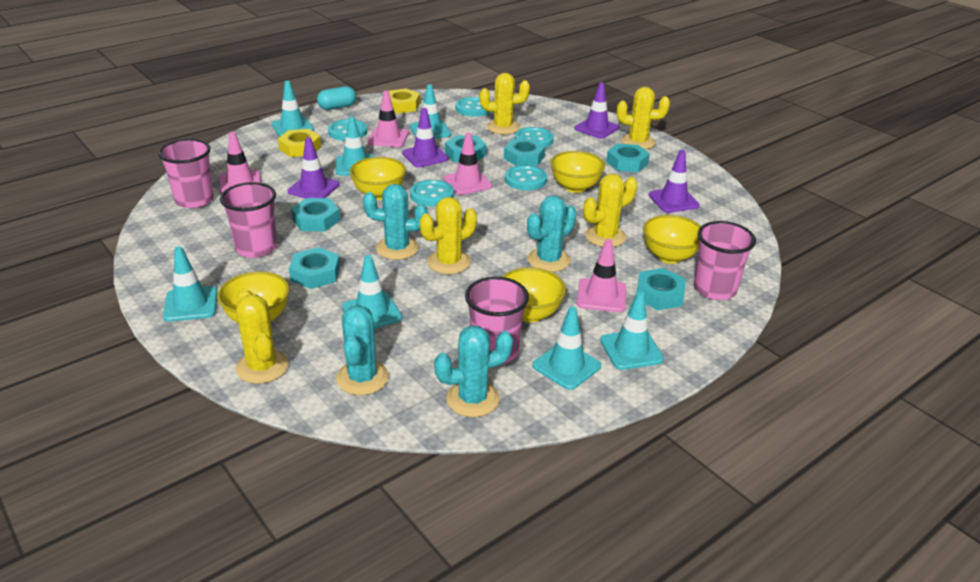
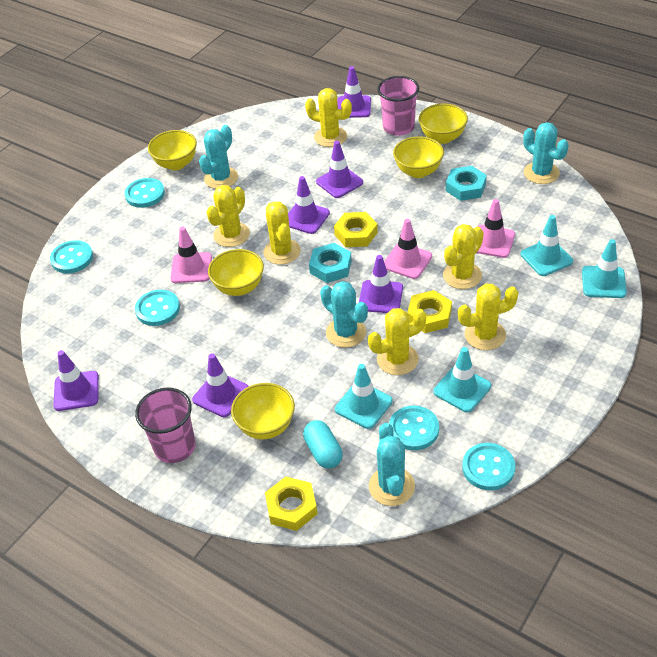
pink cup: [158,139,214,208] [220,182,277,258] [465,277,529,364] [694,221,756,300] = 4 -> [135,388,196,463] [377,76,419,136] = 2
pink traffic cone: [219,132,261,193] [367,91,409,147] [444,133,492,195] [577,239,626,312] = 4 -> [170,227,212,283] [384,219,432,279] [477,199,515,258] = 3
purple traffic cone: [287,137,340,198] [402,108,449,168] [575,82,619,139] [649,150,700,213] = 4 -> [53,350,99,411] [192,353,249,417] [288,176,330,234] [316,141,363,198] [337,66,371,118] [359,255,403,313] = 6
turquoise nut: [289,247,340,289] [291,198,340,232] [445,135,487,162] [504,139,545,166] [606,144,650,172] [636,268,686,310] = 6 -> [309,243,352,283] [446,166,487,201] = 2
turquoise traffic cone: [163,246,218,322] [271,80,314,136] [336,116,374,176] [342,255,402,329] [410,84,451,139] [532,306,601,390] [600,291,664,370] = 7 -> [335,364,393,429] [433,347,491,412] [521,215,573,276] [582,239,627,298] = 4
yellow cactus: [236,288,289,384] [420,197,477,274] [480,73,530,134] [583,174,637,247] [617,87,670,149] = 5 -> [206,185,250,247] [263,202,301,265] [305,88,352,147] [368,308,426,375] [443,224,484,289] [458,283,518,350] = 6
yellow nut: [278,129,321,157] [389,89,420,114] = 2 -> [265,477,318,531] [334,212,378,247] [407,290,452,333] = 3

